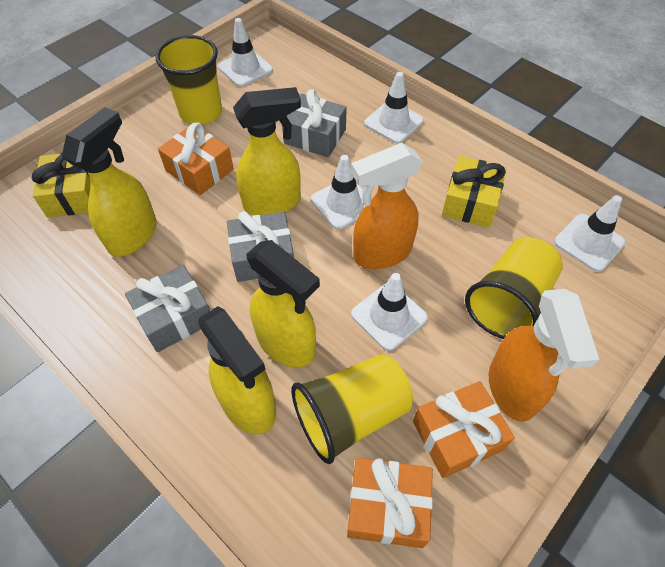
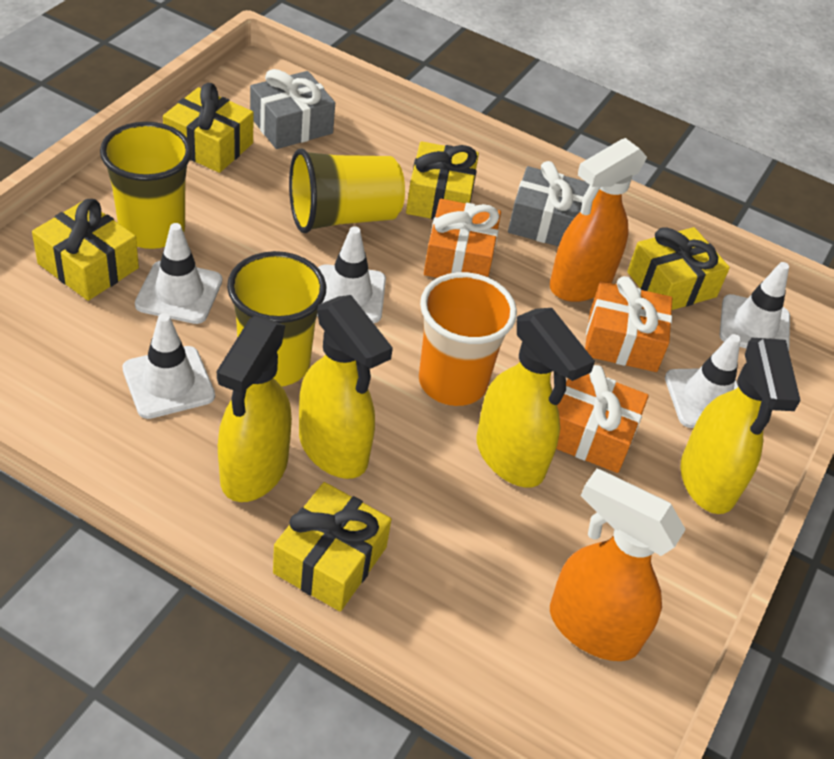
grey gift: [125,265,210,352] [227,211,294,282] [282,89,347,157] = 3 -> [250,69,335,149] [508,161,590,247] = 2
orange cup: none = 0 -> [419,272,517,406] = 1
yellow gift: [32,153,90,217] [442,156,507,228] = 2 -> [32,199,139,301] [163,83,254,173] [273,482,391,611] [406,141,479,220] [627,227,730,310] = 5

